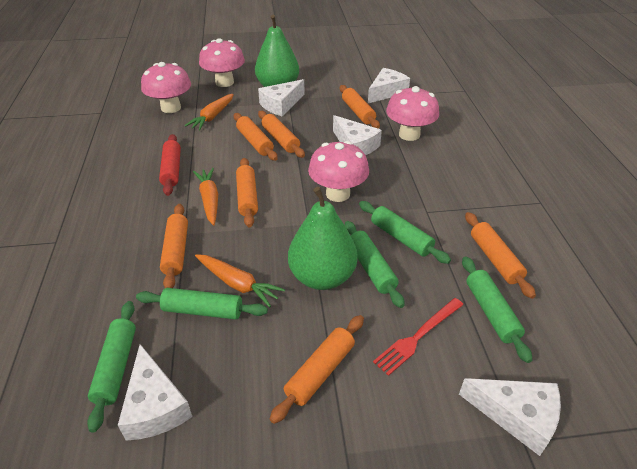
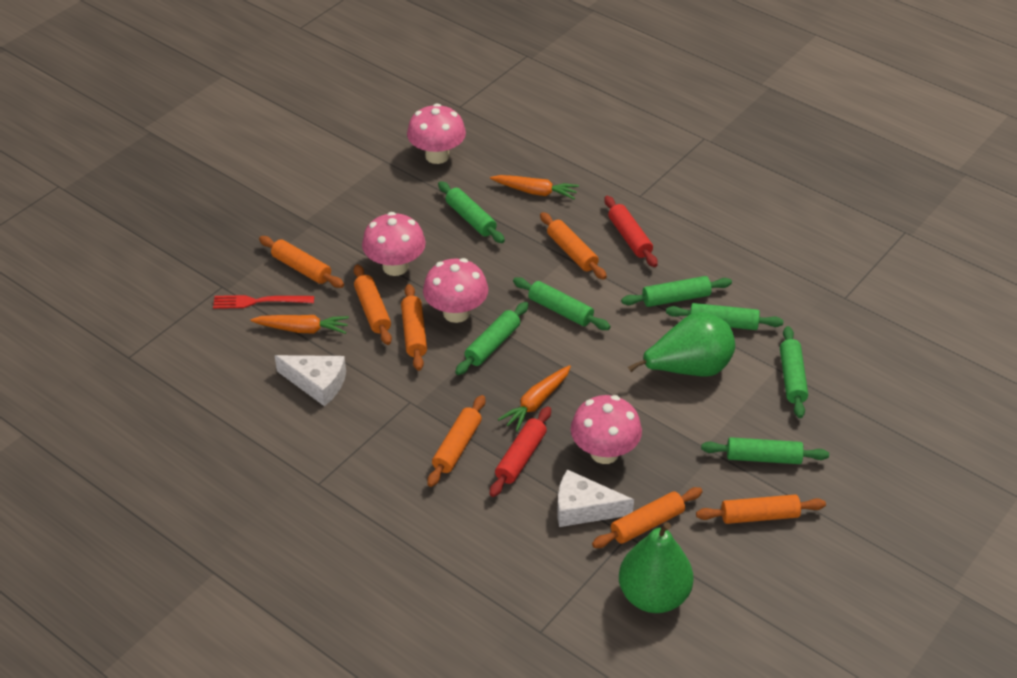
green rolling pin: [87,301,136,432] [136,288,268,319] [345,221,405,308] [359,201,451,264] [462,256,532,363] = 5 -> [438,181,505,243] [455,302,529,375] [513,277,610,330] [621,276,732,307] [666,303,784,330] [701,437,829,464] [780,326,808,418] = 7
red rolling pin: [159,134,181,196] = 1 -> [490,406,551,497] [604,196,658,267] = 2
white cheese: [118,344,192,441] [258,79,305,116] [333,115,382,155] [368,68,410,103] [459,378,561,456] = 5 -> [275,355,346,406] [558,469,634,527] = 2

